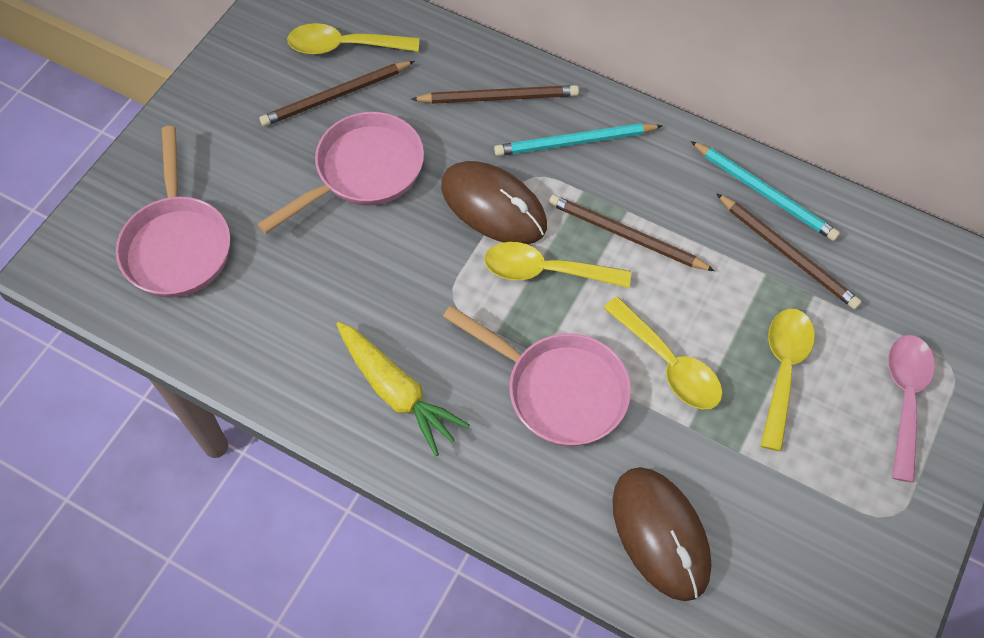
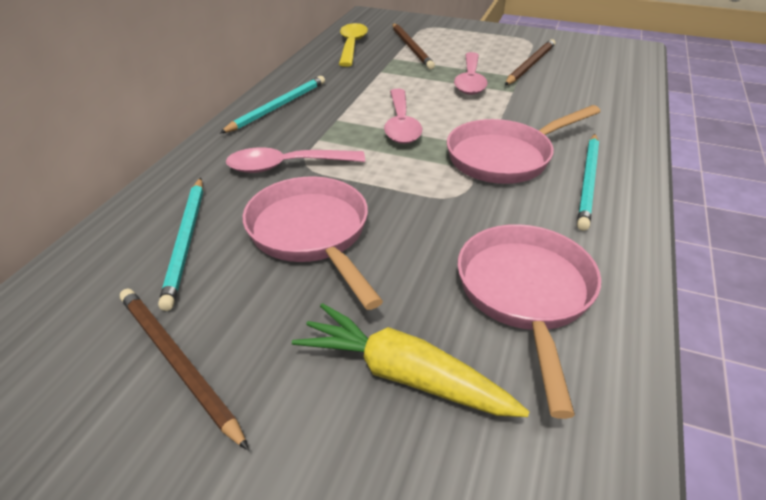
brown mouse: [441,161,547,244] [612,467,711,601] = 2 -> none = 0
brown pencil: [260,61,415,126] [411,85,579,104] [549,195,715,271] [716,193,862,309] = 4 -> [120,288,249,450] [393,23,435,69] [505,39,555,85] = 3
pink spoon: [888,335,935,483] = 1 -> [226,147,365,173] [384,89,422,144] [454,52,488,95] = 3
turquoise pencil: [494,123,663,156] [691,141,840,241] = 2 -> [158,178,203,311] [220,76,325,133] [577,134,599,231] = 3
yellow spoon: [287,23,419,55] [484,242,631,288] [603,297,723,409] [760,309,815,451] = 4 -> [339,23,368,67] = 1

